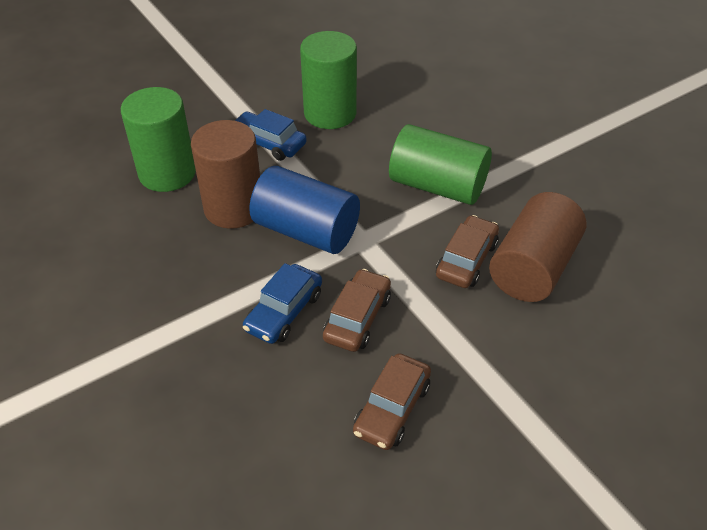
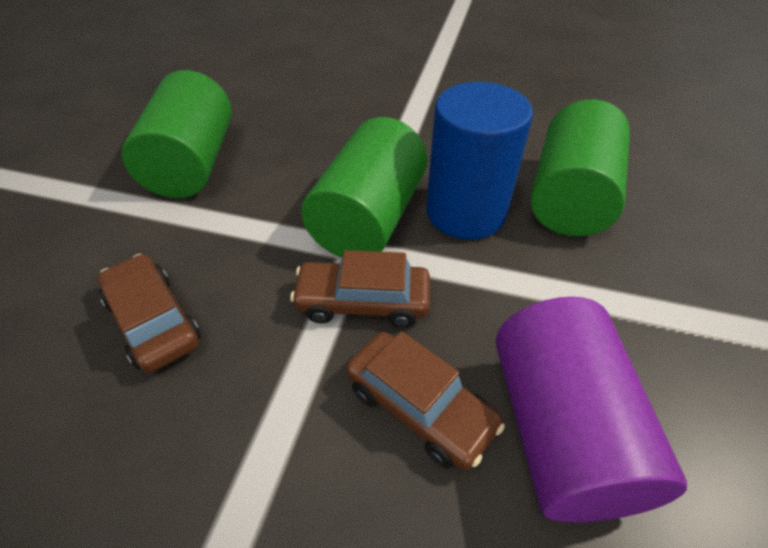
blue car: [235,109,307,161] [243,263,322,344] = 2 -> none = 0
brown cylinder: [191,120,260,229] [489,192,586,302] = 2 -> none = 0
purple cylinder: none = 0 -> [496,297,687,523] = 1

